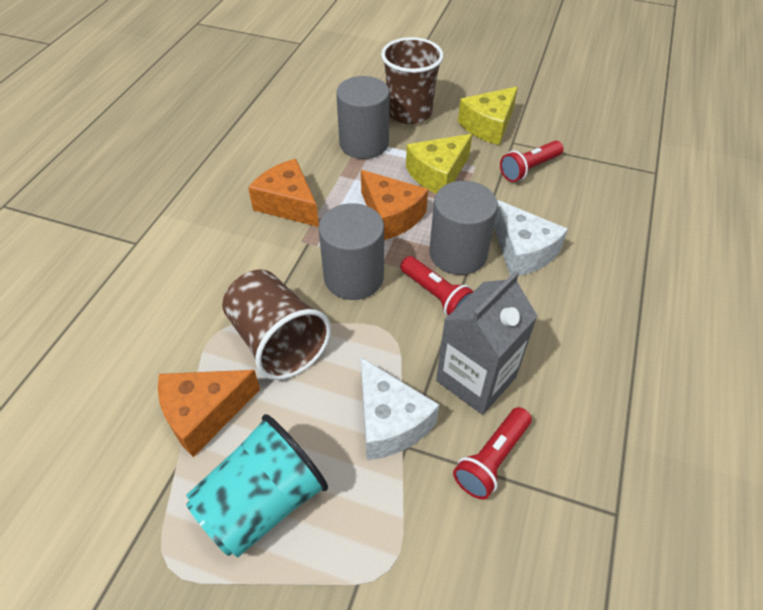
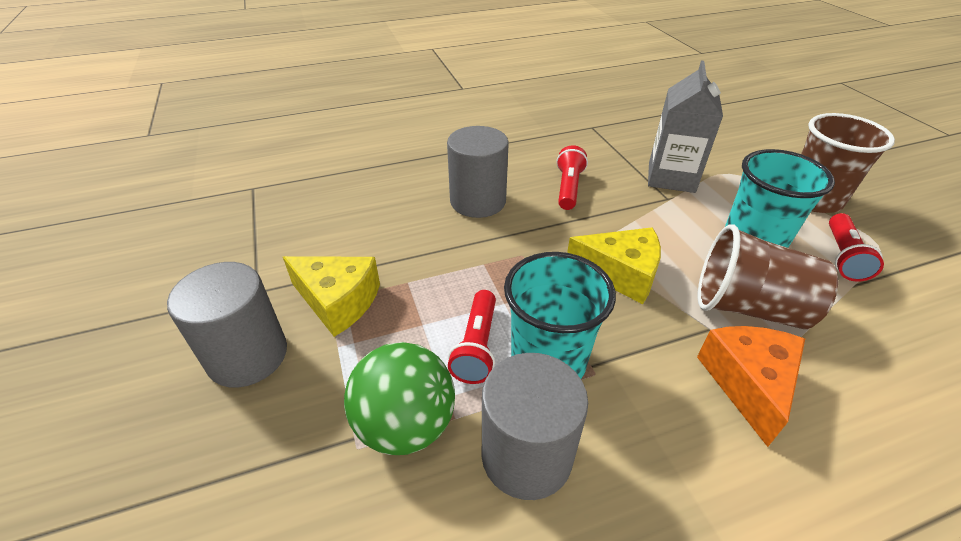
green ball: none = 0 -> [344,342,455,455] = 1
orange cheese: [158,370,260,457] [248,159,319,227] [361,170,428,240] = 3 -> [697,326,805,447] = 1
turquoise cup: [186,414,328,557] = 1 -> [504,252,616,379] [725,149,835,248] = 2
white cheese: [361,357,440,460] [494,200,568,276] = 2 -> none = 0

